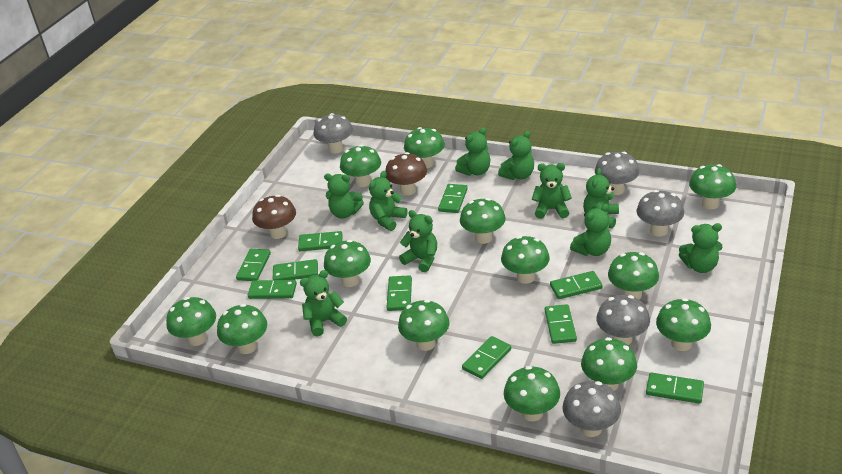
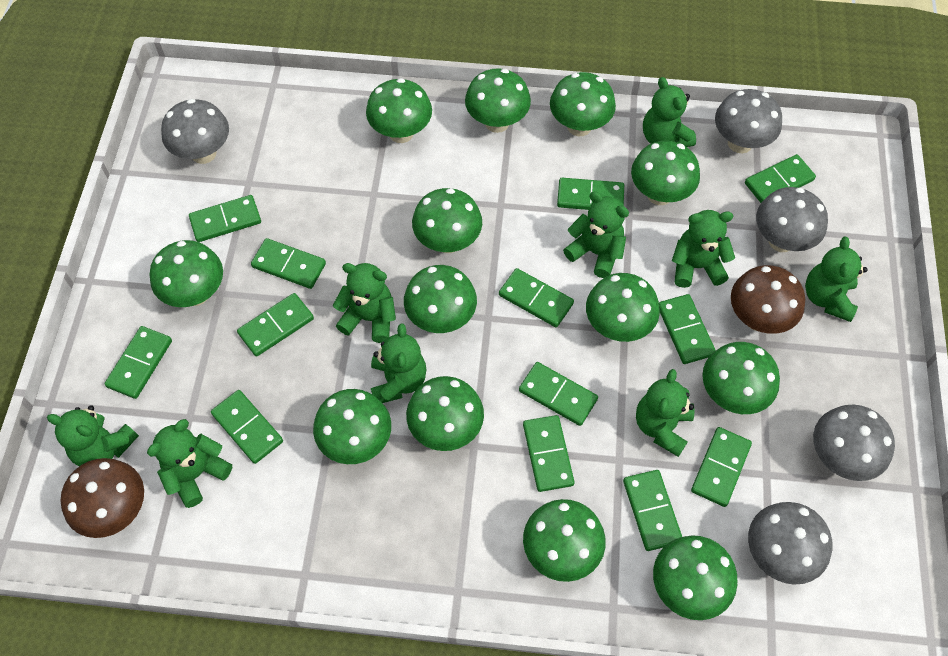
green domino: [236,249,271,281] [248,280,297,299] [273,259,318,280] [298,231,343,251] [387,275,412,311] [438,184,468,213] [462,336,511,379] [545,304,577,344] [550,271,603,299] [646,373,704,404] = 10 -> [104,326,172,399] [189,195,261,242] [211,390,283,464] [237,293,314,357] [251,238,326,289] [499,268,574,327] [519,362,598,426] [523,415,575,492] [557,178,624,210] [623,470,682,551] [659,294,716,364] [691,427,752,507] [745,154,816,203] = 13
green teddy bear: [300,270,347,336] [324,174,364,219] [369,171,407,231] [399,210,437,272] [455,128,491,176] [498,131,534,180] [532,163,572,219] [570,204,611,256] [583,168,619,229] [679,223,722,273] = 10 -> [47,405,139,466] [147,419,232,508] [333,263,396,343] [371,323,427,403] [563,191,629,278] [636,369,695,457] [643,77,696,147] [672,210,735,288] [805,237,868,322] = 9

